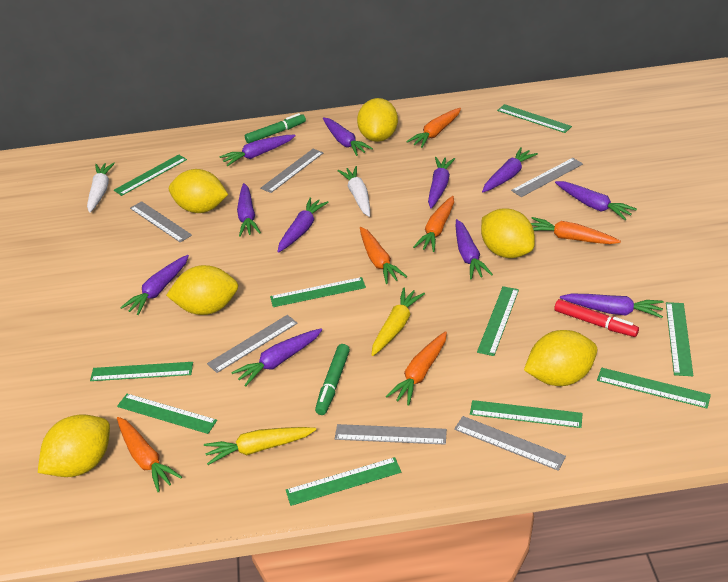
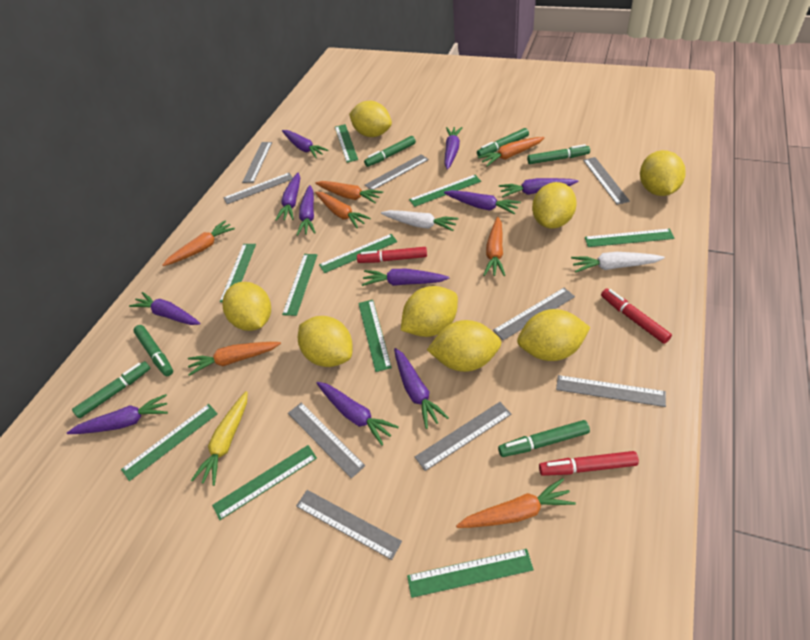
green marker: [245,113,306,143] [315,344,350,415] = 2 -> [72,361,151,418] [133,325,173,376] [364,136,416,167] [477,128,529,157] [498,420,590,457] [527,144,590,164] = 6
grey ruler: [130,201,192,242] [207,315,298,373] [260,149,323,193] [335,424,447,445] [454,416,566,471] [511,158,583,197] = 6 -> [224,173,293,204] [242,142,272,183] [288,402,365,479] [296,490,402,560] [365,154,429,190] [415,402,511,471] [493,288,575,340] [556,375,666,407] [583,157,630,205] = 9
orange carrot: [117,417,182,492] [360,227,407,284] [386,331,447,406] [406,108,461,148] [413,196,454,252] [531,217,621,244] = 6 -> [163,220,235,266] [188,342,281,376] [315,181,383,203] [315,192,371,228] [456,478,576,528] [478,137,545,166] [484,217,505,276] = 7
red marker: [554,299,639,337] = 1 -> [357,247,427,263] [539,451,639,476] [601,288,672,344] = 3
yellow carrot: [204,427,316,465] [372,287,425,356] = 2 -> [191,391,248,486] = 1
yellow lemon: [38,414,110,477] [166,265,238,315] [169,169,228,213] [357,98,398,142] [481,208,535,258] [524,330,597,386] = 6 -> [222,282,271,331] [298,316,353,367] [349,101,392,137] [401,286,458,337] [427,320,501,372] [517,309,591,361] [532,182,577,229] [640,150,686,196] = 8

